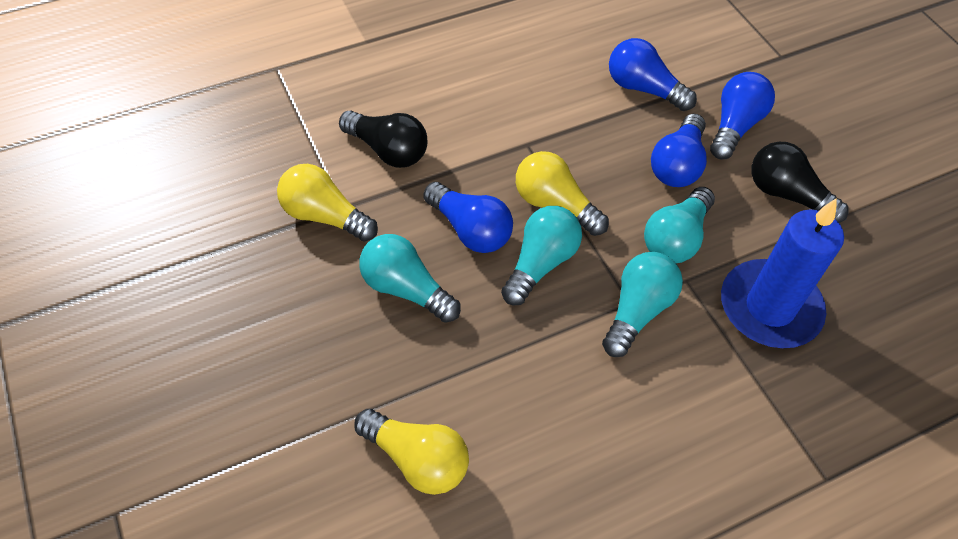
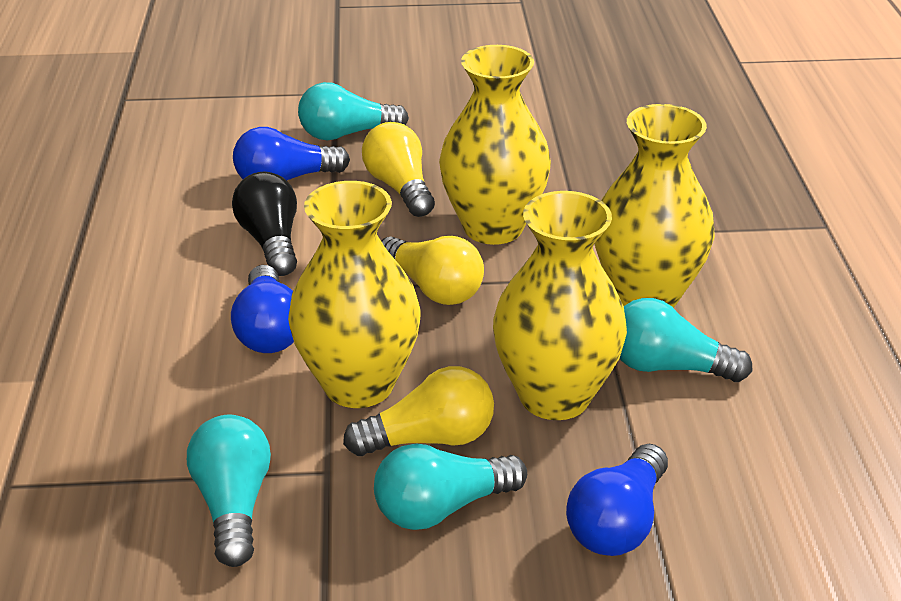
black light bulb: [339,110,427,168] [751,142,849,223] = 2 -> [232,172,297,276] = 1
blue candle: [721,198,844,348] = 1 -> none = 0
blue light bulb: [423,182,513,253] [609,38,697,111] [651,114,707,187] [710,72,775,159] = 4 -> [231,265,294,353] [233,127,350,181] [566,444,668,556] = 3
yellow vase: none = 0 -> [288,181,421,408] [439,45,551,245] [493,191,627,420] [594,104,715,308] = 4

